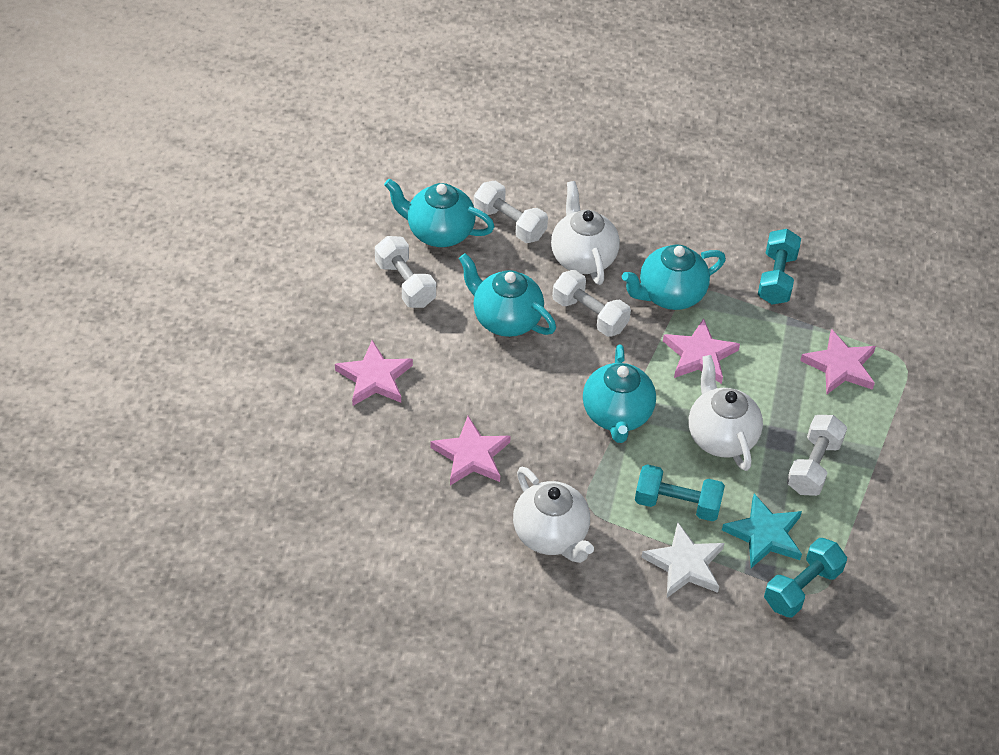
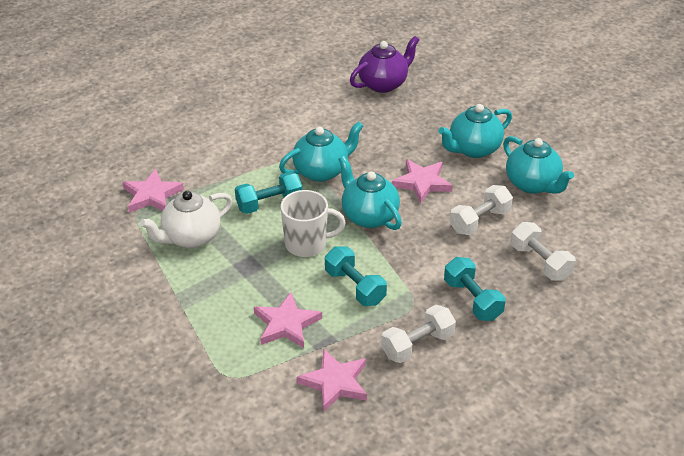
purple teapot: none = 0 -> [350,36,419,93] = 1
turquoise star: [722,494,802,568] = 1 -> none = 0
white dumbbell: [375,236,436,308] [474,181,548,243] [552,270,631,337] [787,415,847,496] = 4 -> [381,305,456,363] [450,185,513,235] [511,222,576,281] = 3
white mug: none = 0 -> [281,190,346,257] = 1
white star: [641,522,724,598] = 1 -> none = 0
white teapot: [513,467,594,563] [551,181,620,285] [688,355,763,471] = 3 -> [140,191,233,248] = 1

